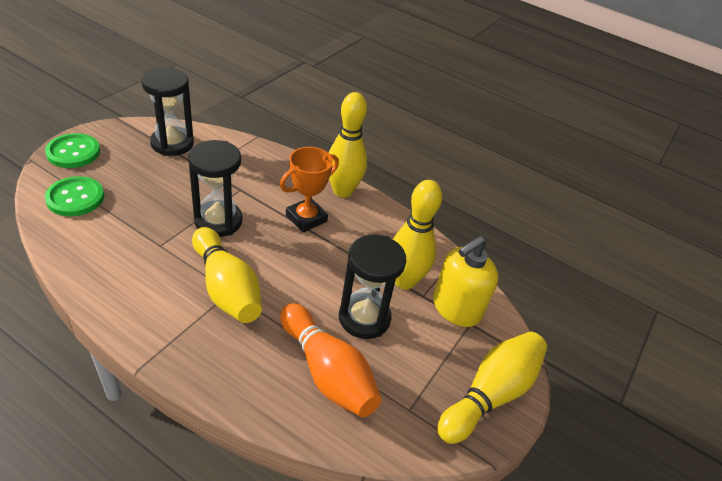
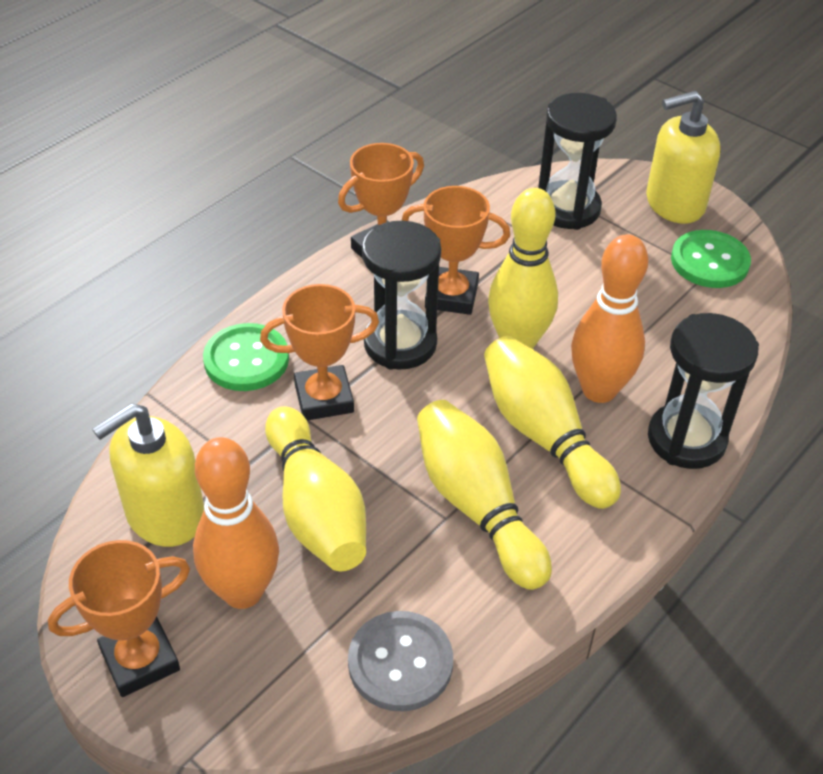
grey button: none = 0 -> [348,611,453,711] = 1
orange bowling pin: [280,303,381,417] = 1 -> [193,437,279,609] [571,234,648,403] = 2
orange trophy: [280,147,339,232] = 1 -> [48,540,190,697] [260,284,379,420] [338,143,424,258] [402,186,510,315] = 4
yellow soap dispenser: [433,236,498,327] = 1 -> [92,403,204,547] [646,91,721,224] = 2

